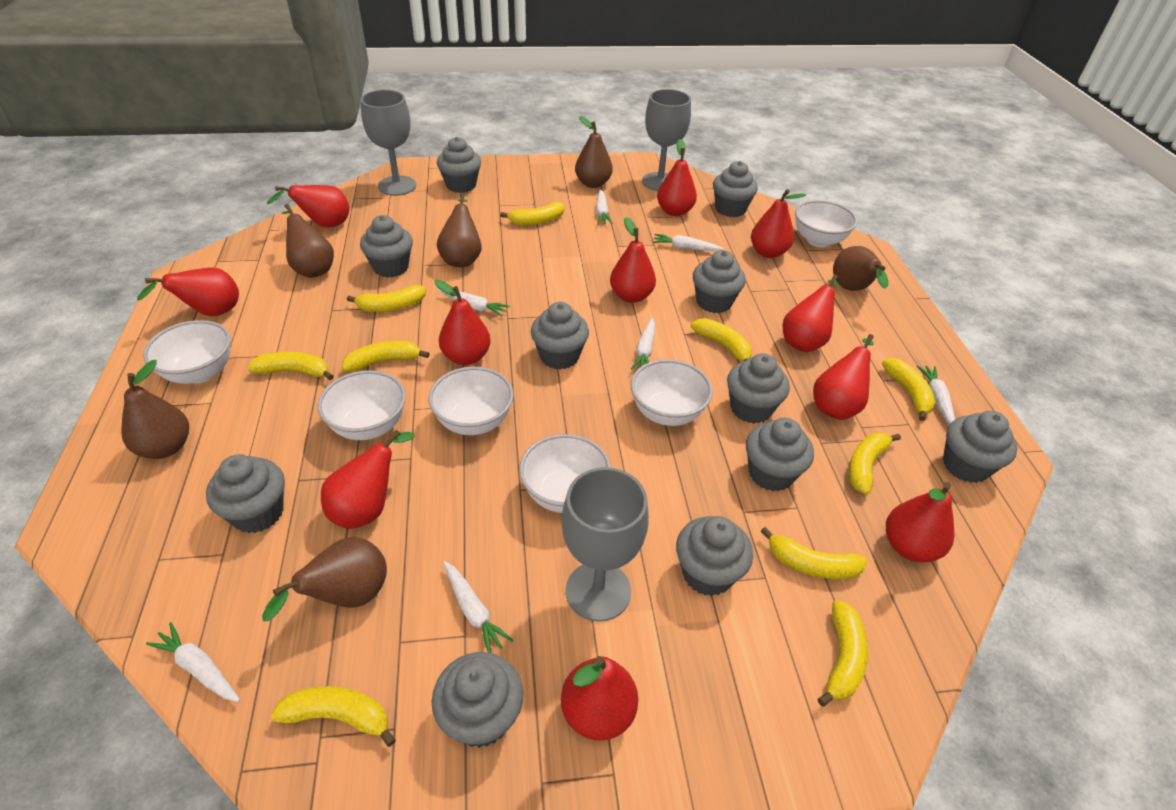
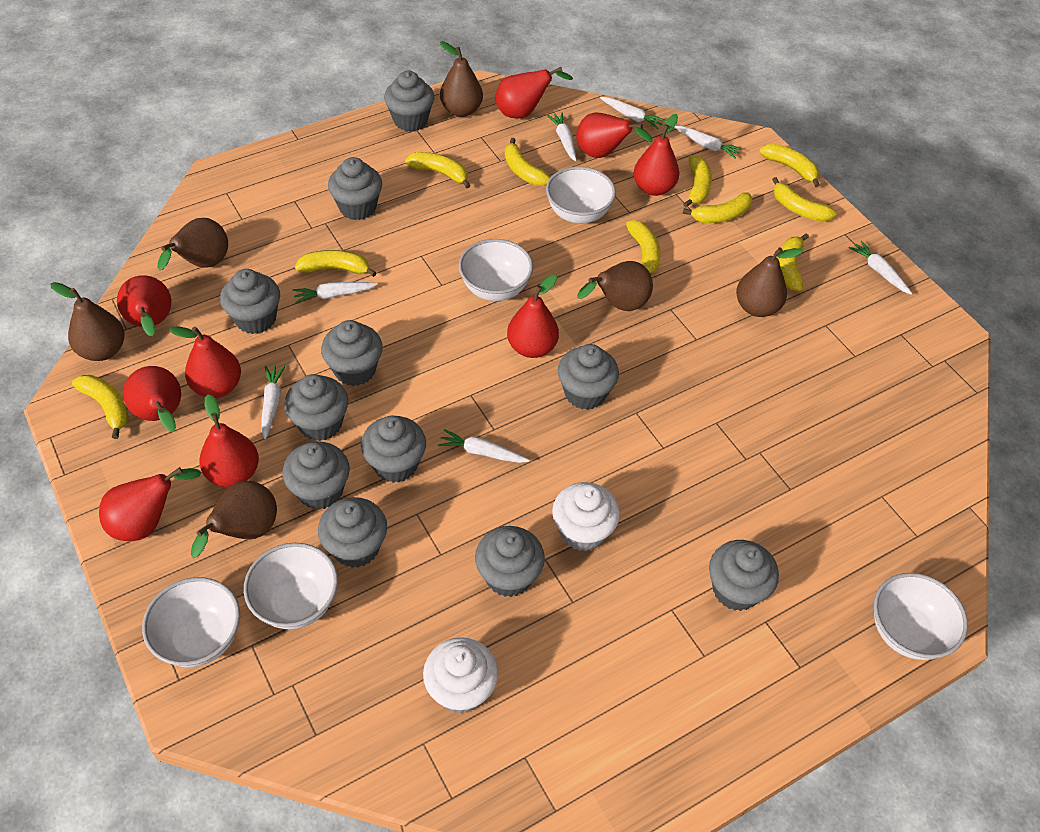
grey goblet: [361,90,416,196] [562,467,649,622] [642,89,691,191] = 3 -> none = 0
red pear: [137,267,239,316] [267,185,350,228] [321,430,414,529] [434,280,491,365] [561,656,638,741] [610,217,656,303] [657,139,697,216] [751,189,806,258] [783,275,839,352] [813,334,874,420] [886,482,955,562] = 11 -> [99,467,201,541] [117,275,171,336] [123,366,181,432] [169,327,241,398] [199,394,259,487] [495,67,573,118] [507,275,559,358] [576,112,652,158] [633,114,679,196] = 9
white bowl: [143,320,231,384] [318,370,406,440] [428,367,514,435] [519,434,611,513] [631,359,713,426] [795,200,858,247] = 6 -> [142,577,240,667] [244,543,338,629] [459,239,533,301] [546,167,616,224] [874,573,968,660] = 5
white cupcake: none = 0 -> [423,637,498,714] [552,482,620,551] = 2

